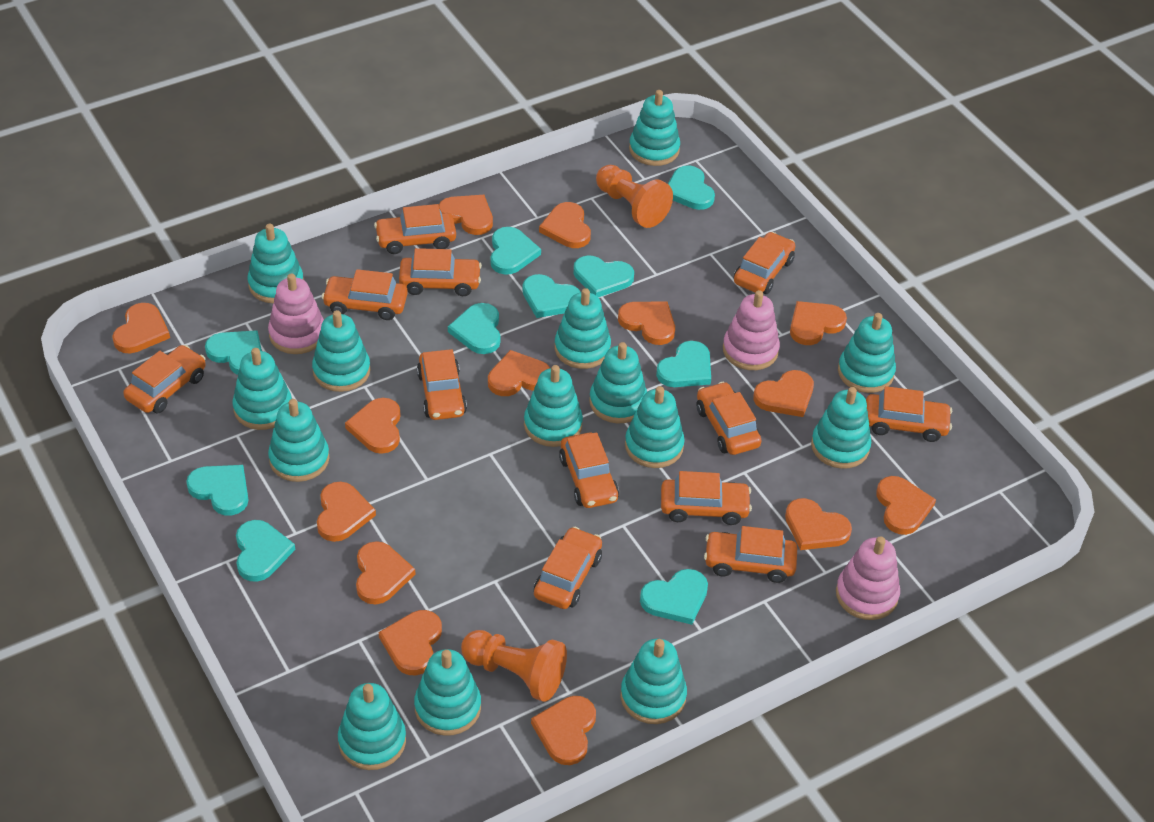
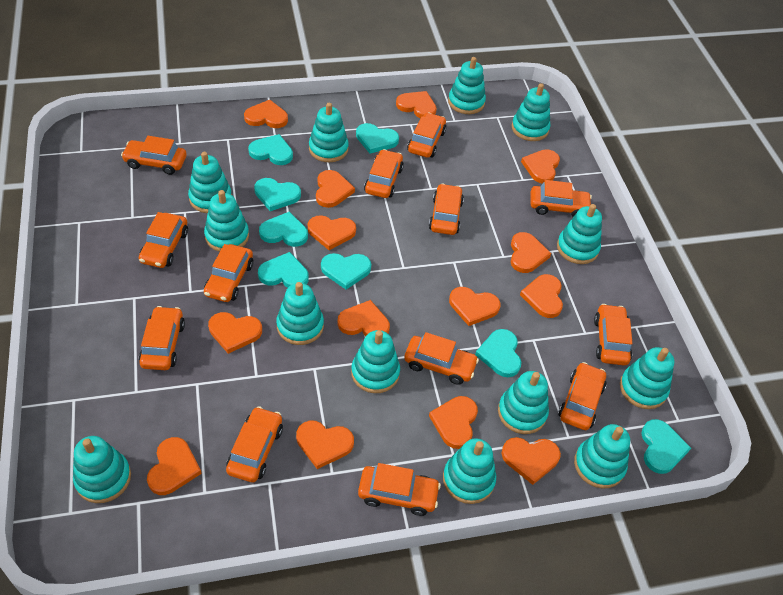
orange car: [123,345,206,414] [322,269,408,320] [374,204,456,254] [399,248,482,296] [417,349,467,420] [534,527,602,609] [559,433,619,508] [661,471,752,525] [697,382,762,455] [704,526,797,583] [734,232,795,294] [866,386,952,442] = 12 -> [121,136,187,175] [139,212,188,268] [139,306,185,370] [204,244,253,302] [226,406,283,482] [358,463,441,516] [364,149,404,198] [404,332,479,385] [407,112,446,158] [429,183,464,235] [531,180,592,217] [558,362,607,430] [594,304,632,366] = 13
orange pawn: [461,630,567,702] [596,165,673,228] = 2 -> none = 0
pink stacking toy: [268,273,324,354] [723,290,780,370] [836,536,900,620] = 3 -> none = 0
turquoise heart: [186,465,249,516] [205,330,262,375] [236,520,295,582] [448,303,501,354] [490,227,541,275] [522,274,581,318] [573,256,634,297] [640,569,708,625] [656,341,711,387] [668,165,715,210] = 10 -> [248,134,293,165] [254,178,301,211] [258,252,309,288] [259,212,308,247] [321,253,371,289] [356,123,399,153] [475,329,521,377] [641,419,691,474] = 8
turquoise stacking toy: [233,348,292,430] [248,224,304,303] [268,399,329,482] [312,310,370,392] [338,683,406,770] [414,649,481,736] [524,365,583,447] [555,288,611,369] [589,342,647,424] [621,639,687,724] [625,386,685,468] [629,90,680,166] [811,387,871,469] [838,313,896,393] = 14 -> [73,436,131,503] [188,152,232,213] [204,190,249,252] [276,282,324,345] [309,103,349,162] [351,330,400,393] [443,438,496,504] [448,57,486,114] [498,371,549,434] [512,83,551,141] [557,204,602,264] [574,424,630,488] [620,347,675,409] = 13

